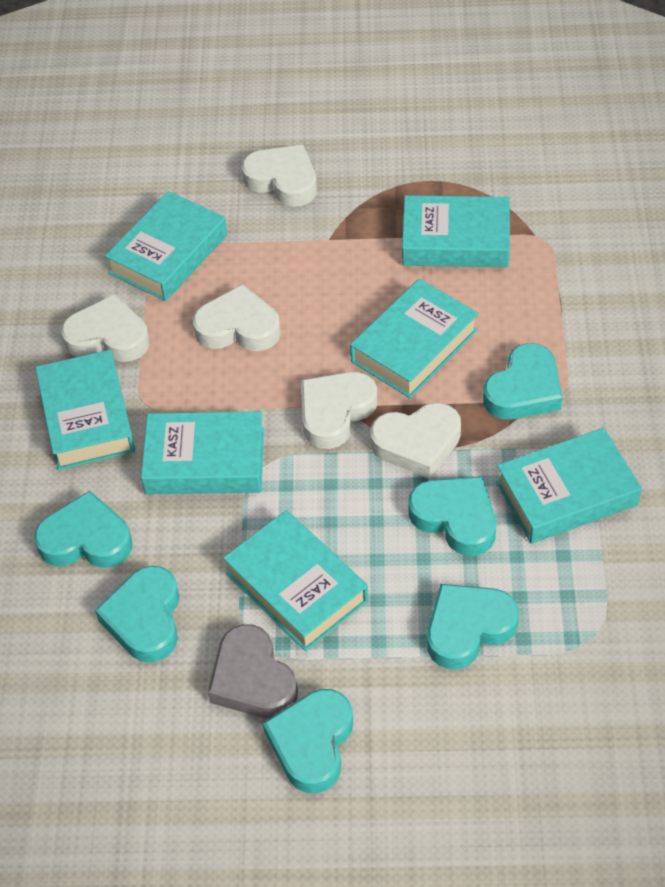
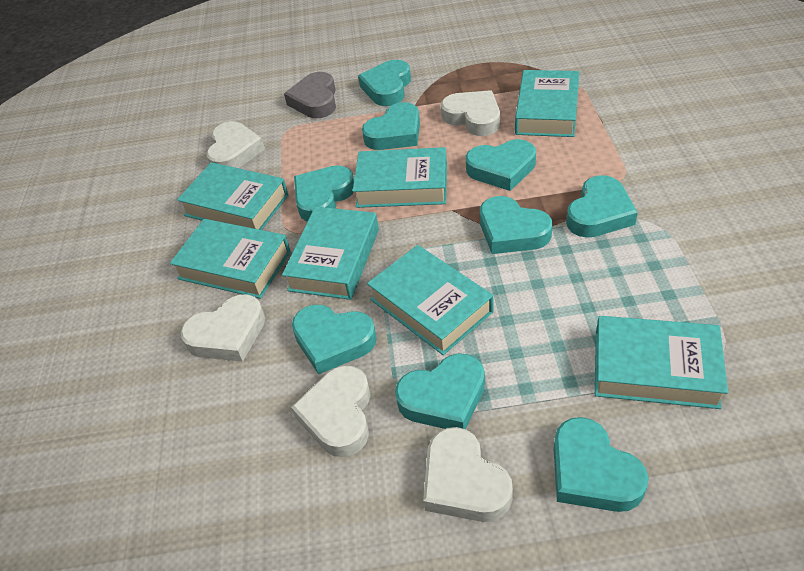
turquoise heart: [34,491,132,568] [95,566,179,663] [263,689,353,793] [408,477,496,556] [427,584,519,669] [483,343,562,420] = 6 -> [292,305,377,374] [294,165,354,222] [358,60,411,106] [362,102,420,150] [395,353,485,429] [466,139,536,191] [480,196,553,254] [554,417,649,512] [566,175,638,238] = 9

